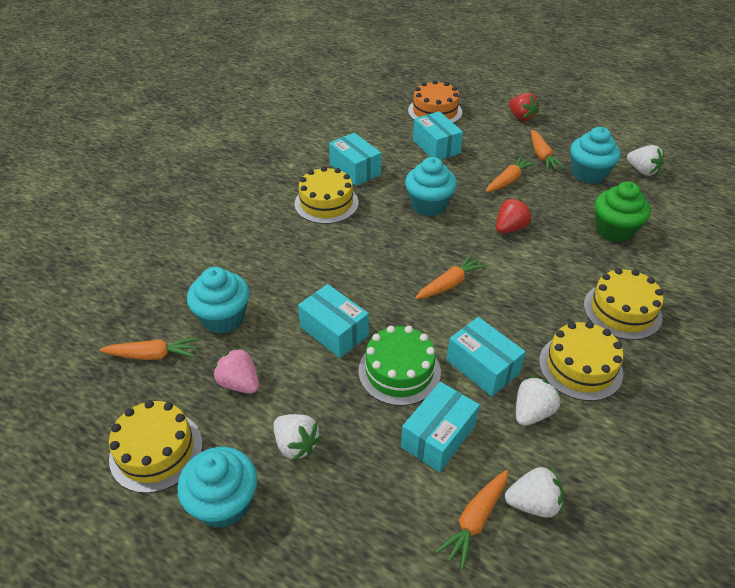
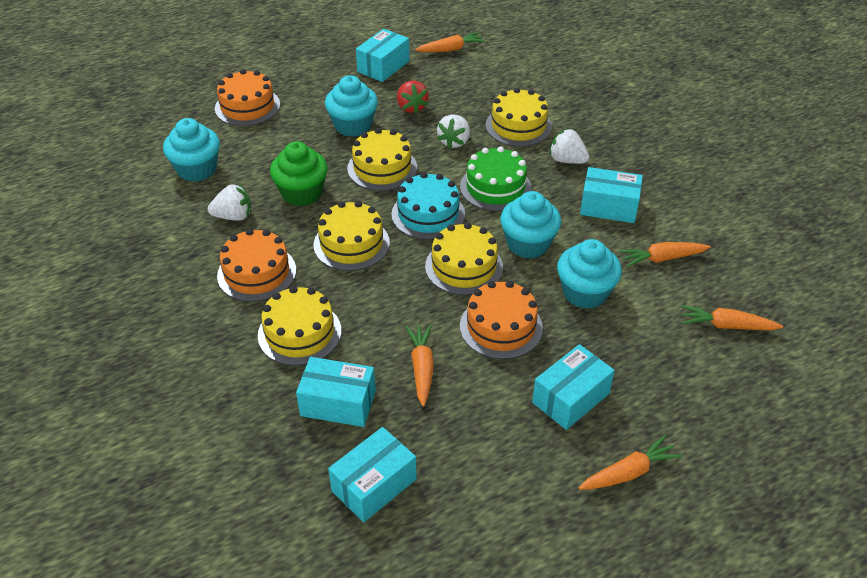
orange cake: [408,80,462,123] = 1 -> [215,69,280,126] [217,229,296,302] [460,281,543,359] = 3
pink strawberry: [213,347,259,394] = 1 -> none = 0
red strawberry: [496,198,531,233] [509,93,539,121] = 2 -> [397,81,429,114] = 1
turquoise cake: none = 0 -> [392,172,465,240] = 1
white strawberry: [273,414,321,461] [505,467,563,518] [516,376,561,426] [627,145,664,176] = 4 -> [208,184,251,221] [437,114,470,149] [549,129,590,164] = 3
yellow cake: [109,400,203,493] [295,166,359,224] [539,321,623,401] [584,268,664,340] = 4 -> [258,286,341,366] [314,201,390,271] [347,128,417,191] [425,222,503,295] [486,88,552,147] = 5

